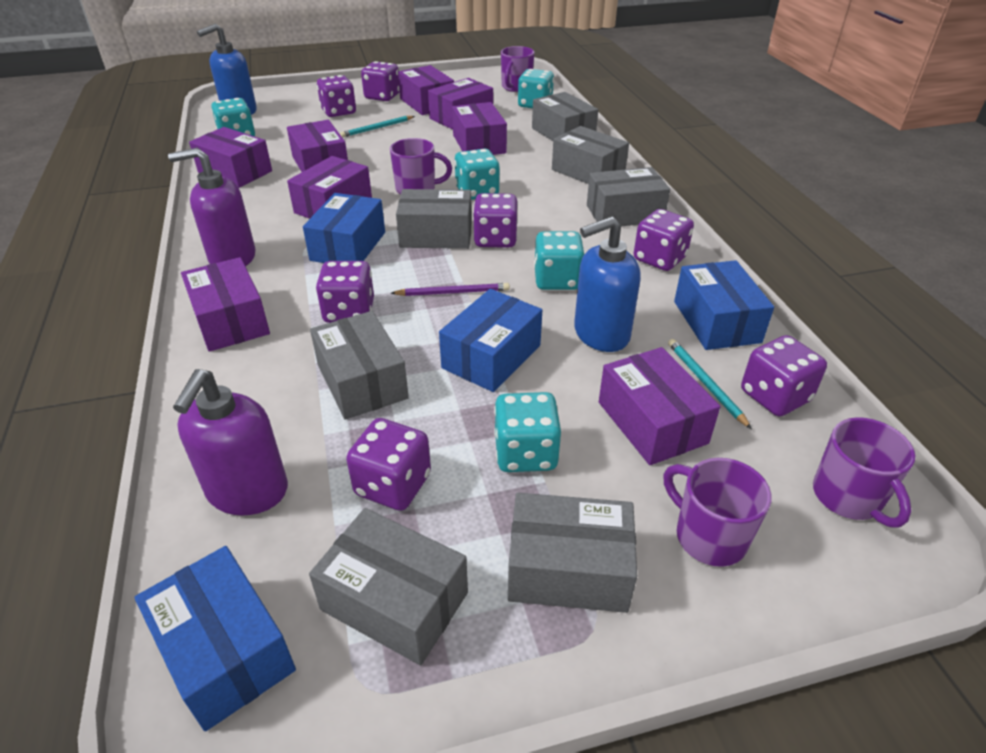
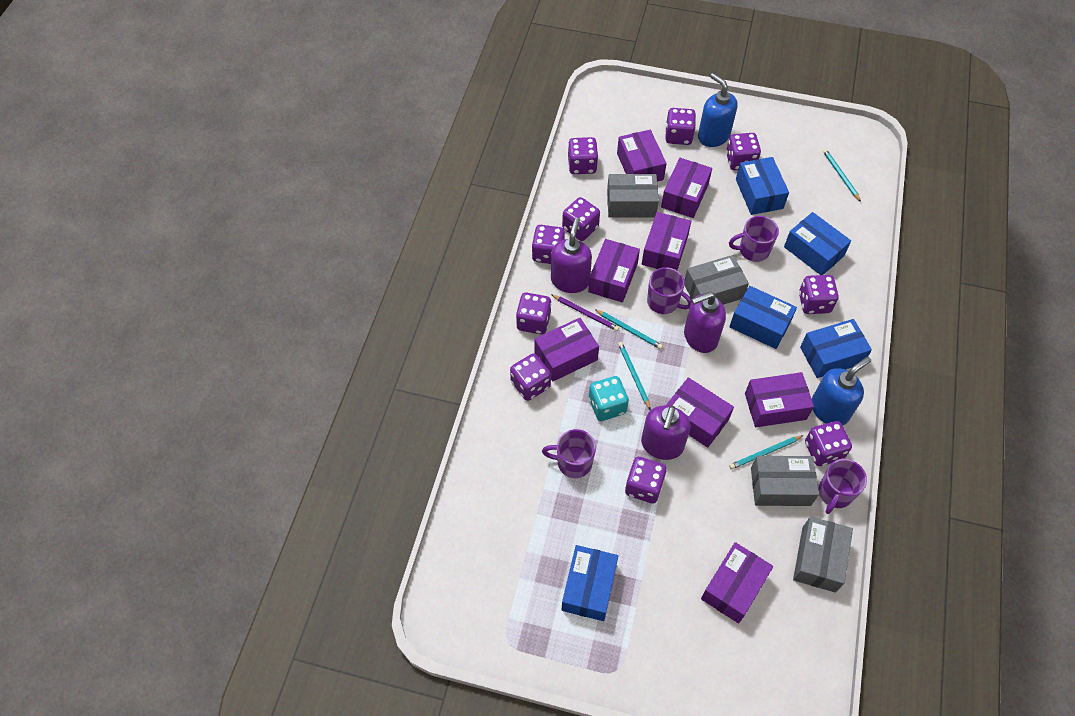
blue box: [135,546,296,731] [303,193,385,263] [439,289,542,392] [674,260,774,350] = 4 -> [562,545,618,621] [729,286,797,349] [736,157,789,215] [784,212,851,275] [800,319,872,378] = 5
grey box: [309,508,468,665] [310,311,409,420] [396,189,472,249] [508,493,637,613] [532,92,598,141] [552,126,629,184] [587,167,670,226] = 7 -> [607,174,659,217] [684,255,749,305] [751,456,819,506] [793,516,853,593] = 4
purple dice: [316,261,374,323] [317,75,356,117] [346,418,431,511] [361,61,400,101] [473,193,518,248] [634,209,694,271] [741,335,827,416] = 7 -> [510,354,551,401] [516,293,551,334] [532,225,565,264] [562,197,600,241] [568,137,598,174] [625,457,667,504] [665,108,696,145] [726,133,761,170] [799,275,839,314] [805,421,852,466] = 10
purple soap dispenser: [168,148,255,266] [173,369,288,516] = 2 -> [551,218,592,293] [641,405,691,460] [684,292,726,353] = 3
turquoise dice: [211,98,255,137] [454,149,499,200] [494,392,561,472] [518,69,554,108] [534,231,585,290] = 5 -> [589,376,629,421] = 1
turquoise pencil: [340,116,415,138] [668,339,752,429] = 2 -> [595,310,663,349] [618,342,651,410] [729,435,804,469] [823,149,861,202] = 4

